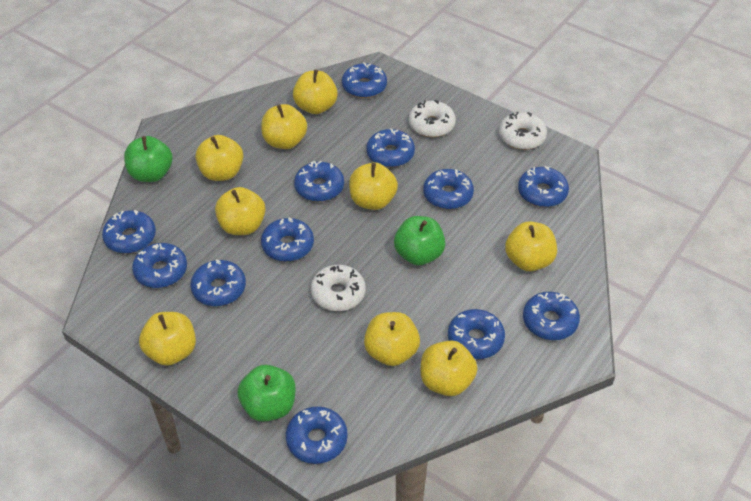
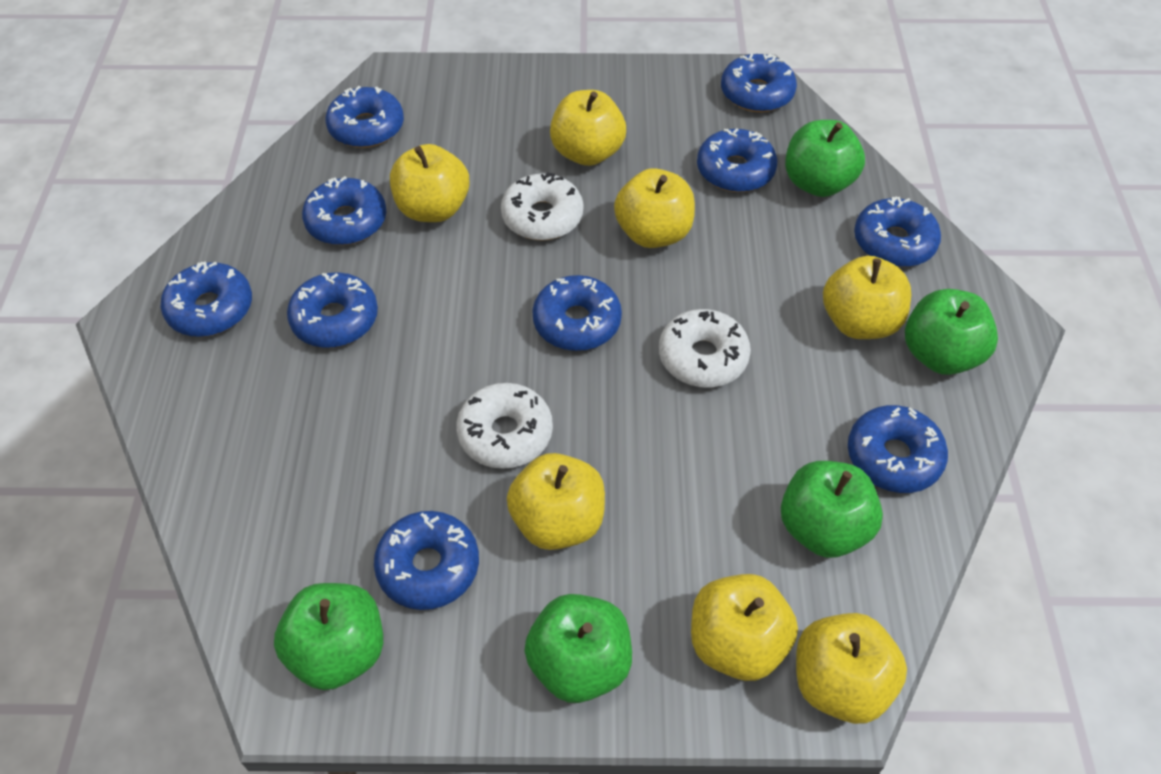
blue donut: [102,210,156,254] [132,243,187,288] [190,259,246,306] [261,217,314,262] [286,406,348,464] [294,161,344,202] [342,63,387,98] [366,128,415,167] [423,169,474,209] [448,309,505,359] [518,166,569,207] [523,292,580,340] = 12 -> [161,262,252,337] [287,273,378,348] [302,176,386,245] [326,86,404,148] [374,511,479,610] [532,275,622,351] [697,128,777,192] [721,54,797,112] [848,405,948,493] [854,196,941,267] = 10
green apple: [124,136,173,182] [237,365,296,422] [394,216,445,265] = 3 -> [274,583,383,690] [524,594,632,703] [781,461,883,558] [785,120,865,197] [905,289,998,375] = 5
yellow apple: [139,312,196,366] [195,135,244,181] [215,187,266,235] [261,104,307,149] [293,70,338,114] [349,162,398,210] [364,312,420,366] [421,340,477,396] [505,221,557,271] = 9 -> [390,144,470,222] [507,453,605,550] [550,90,626,166] [614,168,695,248] [691,574,798,681] [796,613,907,724] [823,256,911,339] = 7

